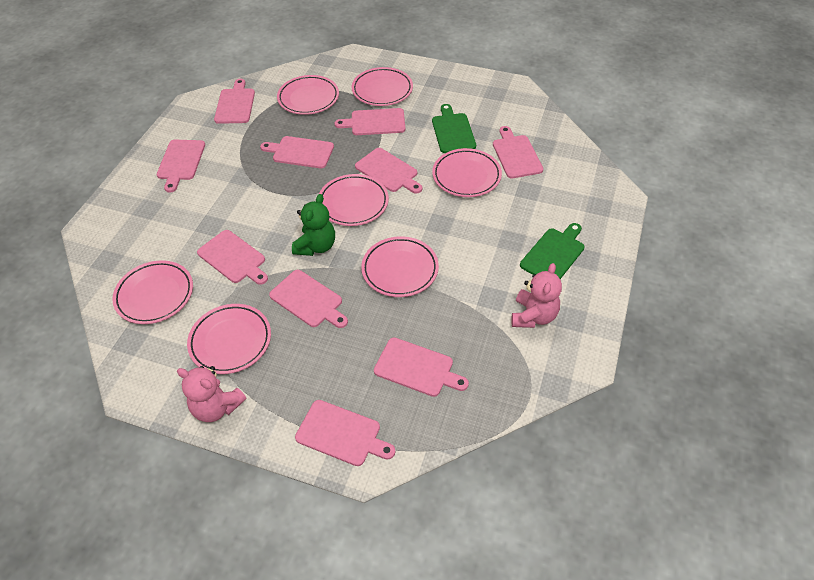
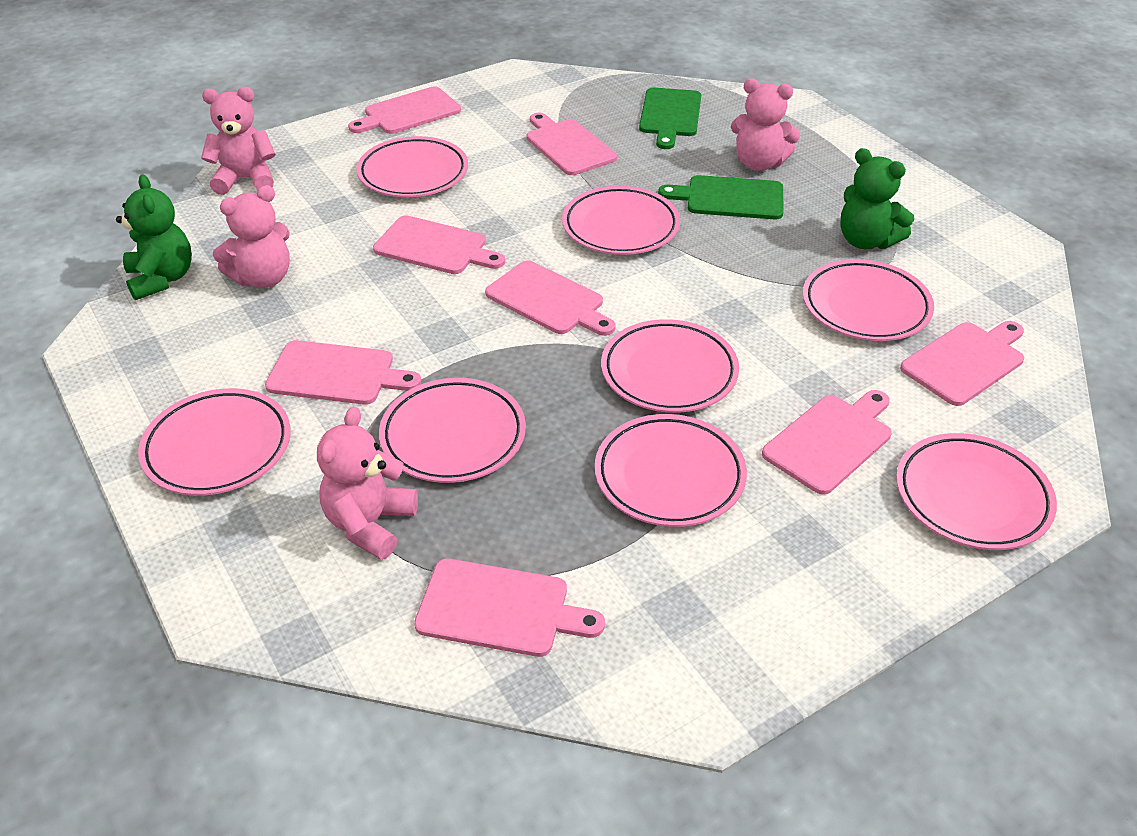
green teddy bear: [292,194,335,256] = 1 -> [116,175,192,300] [840,148,914,249] = 2
pink cutting board: [157,140,205,193] [197,230,268,285] [214,79,255,124] [260,136,334,168] [269,270,348,328] [295,400,395,466] [335,108,405,135] [355,148,422,194] [374,337,469,397] [493,126,543,178] = 10 -> [265,340,421,405] [348,86,461,134] [373,215,505,274] [414,558,605,657] [485,260,616,336] [527,113,617,175] [762,390,892,495] [900,321,1024,406] = 8
pink plate: [112,260,193,324] [187,304,271,374] [277,75,339,115] [319,174,389,226] [352,67,413,106] [361,236,439,297] [432,148,502,197] = 7 -> [138,388,291,496] [357,136,468,197] [379,378,526,483] [562,186,680,255] [595,414,747,527] [601,319,739,413] [803,259,934,341] [896,433,1057,550] = 8
pink teddy bear: [177,366,246,422] [511,263,562,328] = 2 -> [201,87,276,195] [213,185,290,288] [317,407,418,560] [731,78,801,171] = 4

